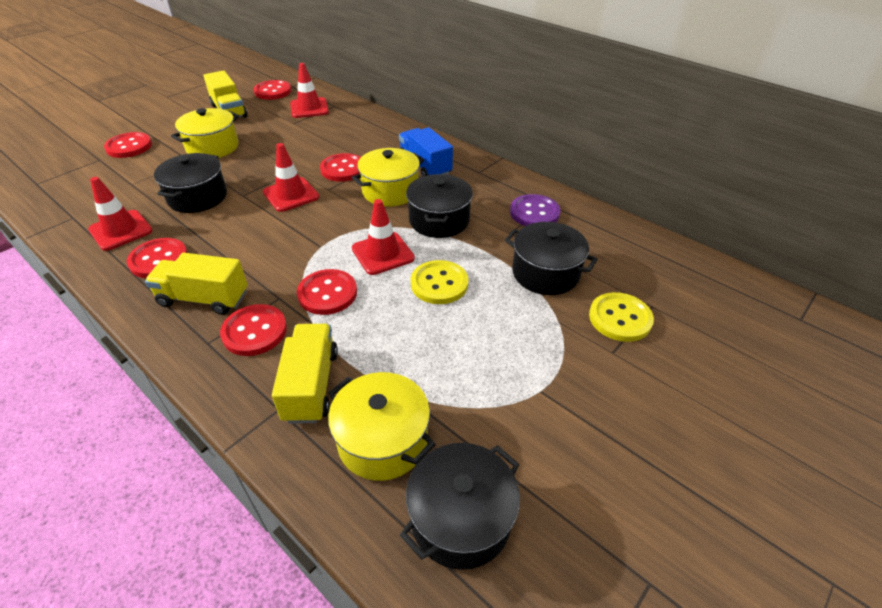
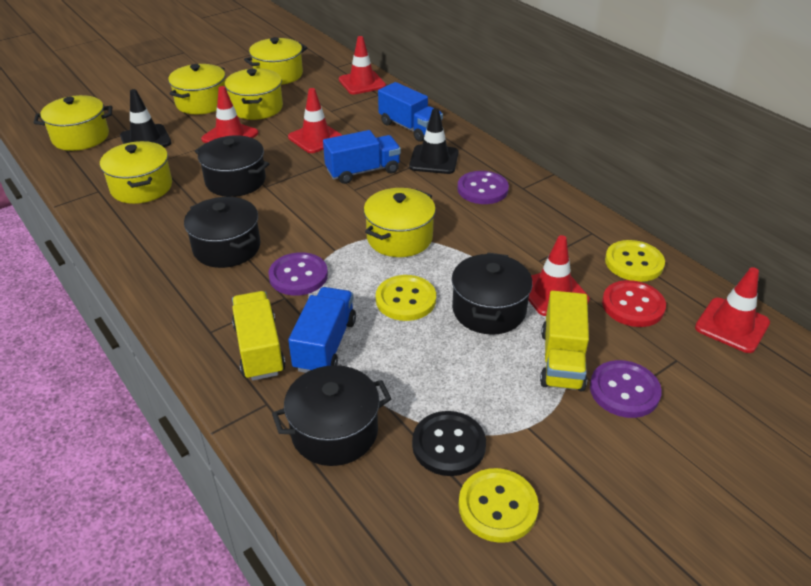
black button: none = 0 -> [412,411,486,476] = 1
black traffic cone: none = 0 -> [120,89,171,147] [409,108,459,174] = 2
blue truck: [399,127,453,177] = 1 -> [288,287,356,373] [323,130,401,184] [378,82,443,142] = 3
purple button: [510,194,561,226] = 1 -> [268,252,328,296] [457,171,509,204] [590,360,662,418] = 3
red button: [104,132,152,158] [127,238,188,278] [220,304,287,356] [253,80,291,100] [297,269,357,315] [320,153,361,182] = 6 -> [602,280,666,327] = 1
red traffic cone: [88,177,153,251] [263,143,319,212] [290,63,329,118] [352,199,415,275] = 4 -> [201,86,258,143] [288,88,342,153] [339,36,386,94] [528,235,590,316] [695,267,770,353] = 5
yellow button: [411,260,468,304] [589,292,654,342] = 2 -> [376,275,436,321] [458,468,539,543] [605,240,665,282] = 3
yellow pot: [171,108,239,158] [328,372,436,481] [352,148,424,207] = 3 -> [34,95,112,151] [100,141,172,204] [168,64,225,114] [225,68,283,120] [244,37,308,85] [364,188,436,257] = 6
yellow truck: [145,253,248,315] [203,70,247,118] [272,324,338,424] = 3 -> [232,291,286,381] [540,291,589,391] = 2

